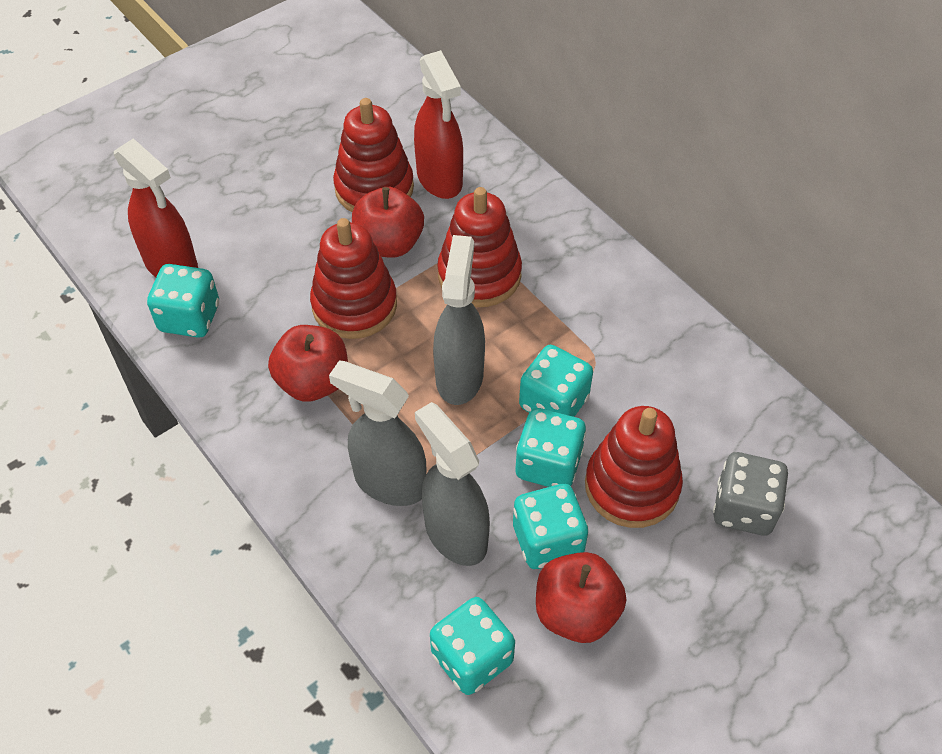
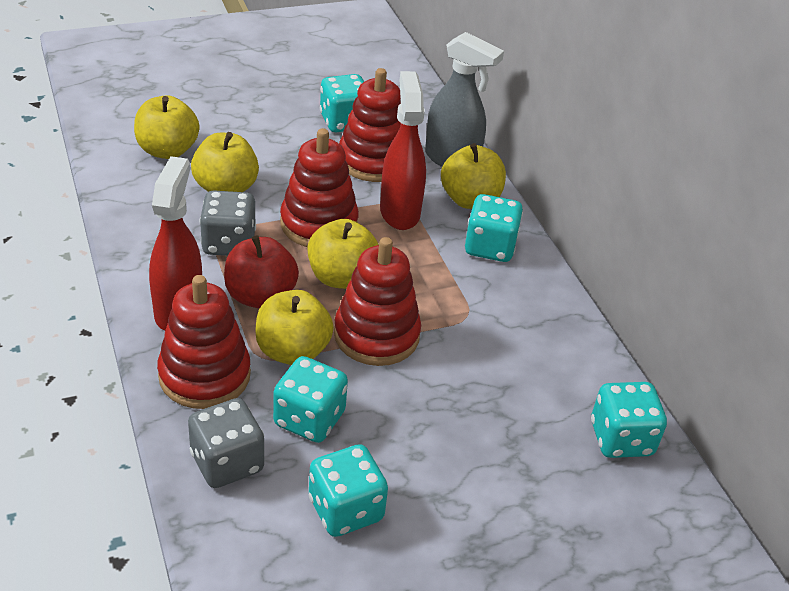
grey dice: [713,452,788,535] = 1 -> [188,398,264,488] [200,190,256,256] = 2
grey spray bottle: [329,360,426,506] [415,402,490,566] [433,235,485,405] = 3 -> [425,32,504,167] = 1
red apple: [268,325,348,402] [352,187,424,258] [536,552,626,643] = 3 -> [224,235,299,309] = 1
yellow apple: none = 0 -> [134,95,200,159] [191,132,259,192] [255,290,334,365] [307,219,379,289] [441,143,506,209] = 5

